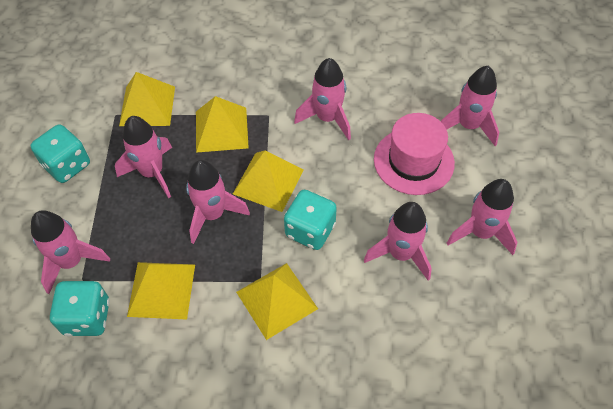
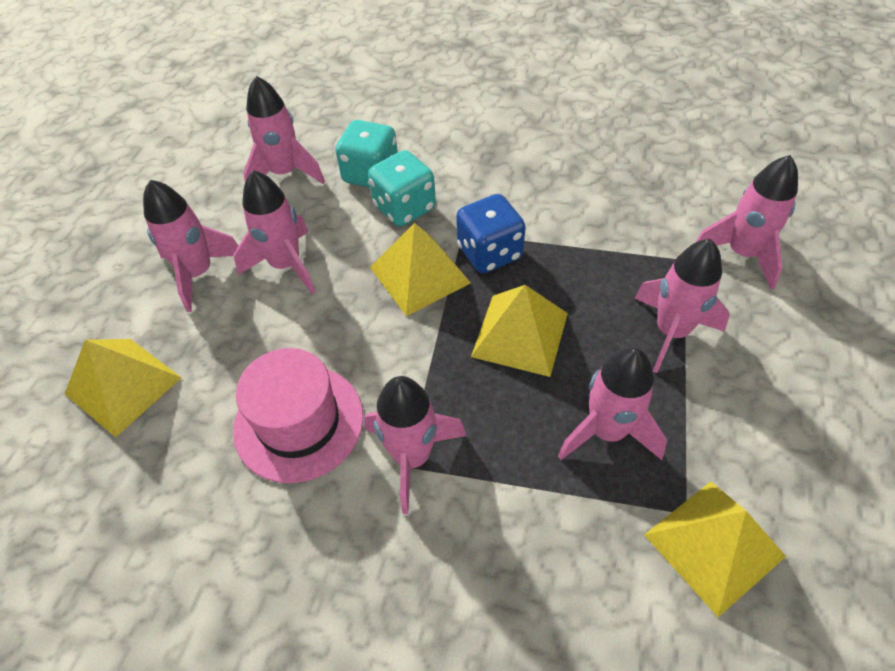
blue dice: none = 0 -> [456,194,526,273] = 1
turquoise dice: [31,124,90,183] [50,281,110,336] [284,190,337,250] = 3 -> [336,120,398,188] [368,150,436,227] = 2
yellow pyramid: [119,72,175,126] [127,262,195,319] [196,96,249,153] [233,150,304,212] [236,263,318,340] = 5 -> [65,339,182,437] [370,223,471,316] [471,285,568,377] [644,481,786,617] = 4

